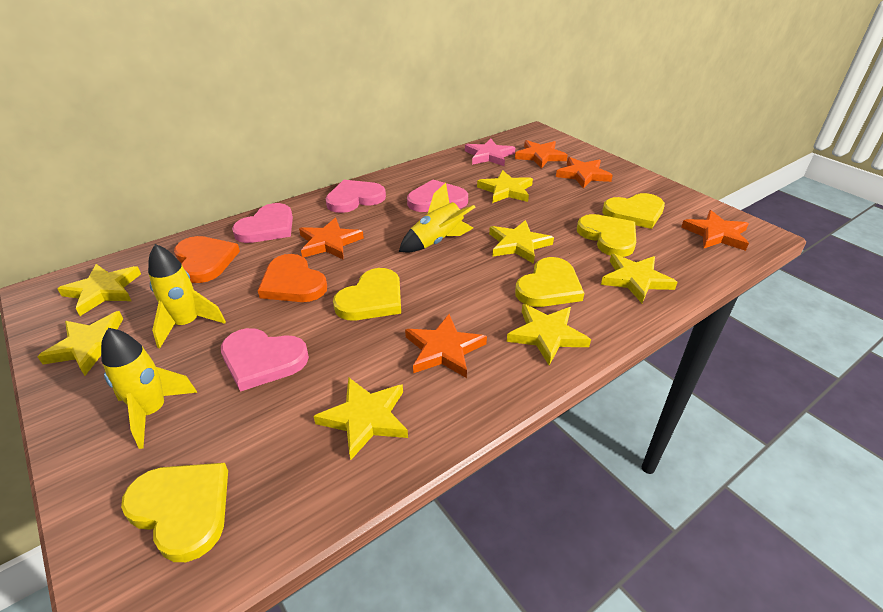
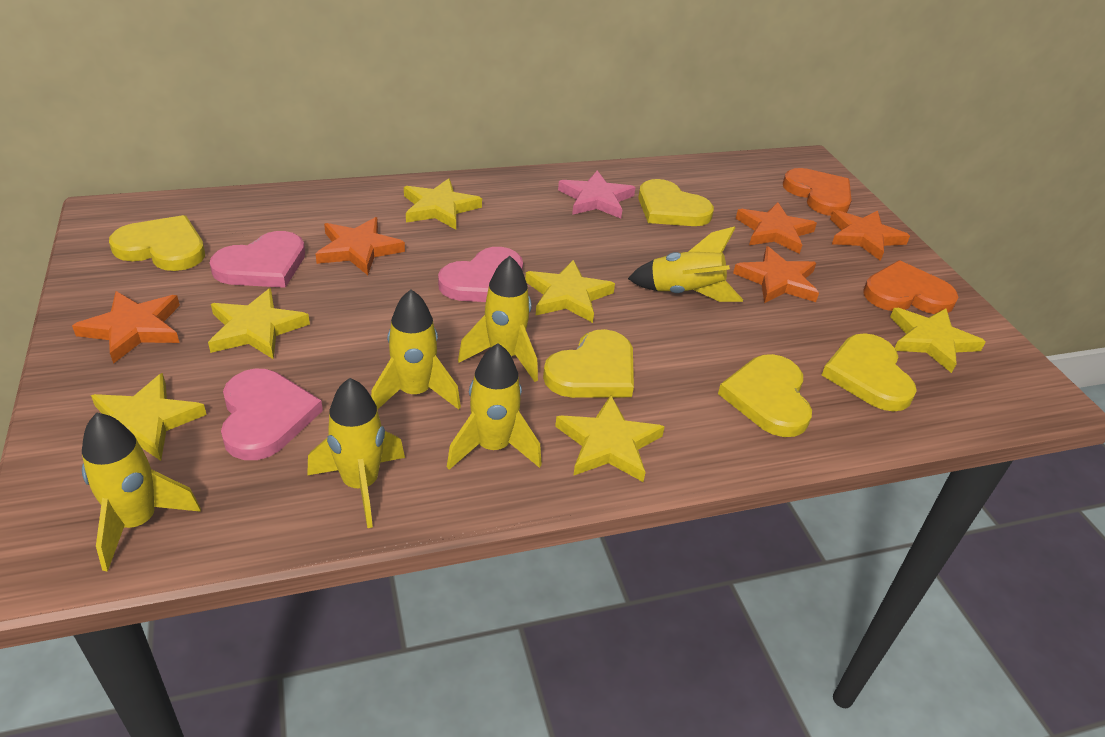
pink heart: [221,328,309,392] [232,203,293,243] [325,180,386,213] [407,180,468,212] = 4 -> [210,231,305,288] [221,369,323,460] [438,247,523,302] = 3
yellow rocket: [101,328,198,449] [148,244,226,349] [399,183,475,253] = 3 -> [82,413,201,572] [307,378,405,528] [371,290,461,410] [447,343,542,470] [458,256,538,382] [628,226,743,302] = 6
yellow star: [37,311,123,376] [57,264,141,316] [314,377,408,460] [477,170,533,203] [489,220,554,264] [507,304,591,366] [601,254,678,303] = 7 -> [91,373,207,461] [208,288,310,359] [404,178,482,230] [525,260,615,323] [555,395,665,482] [890,308,986,373] = 6

